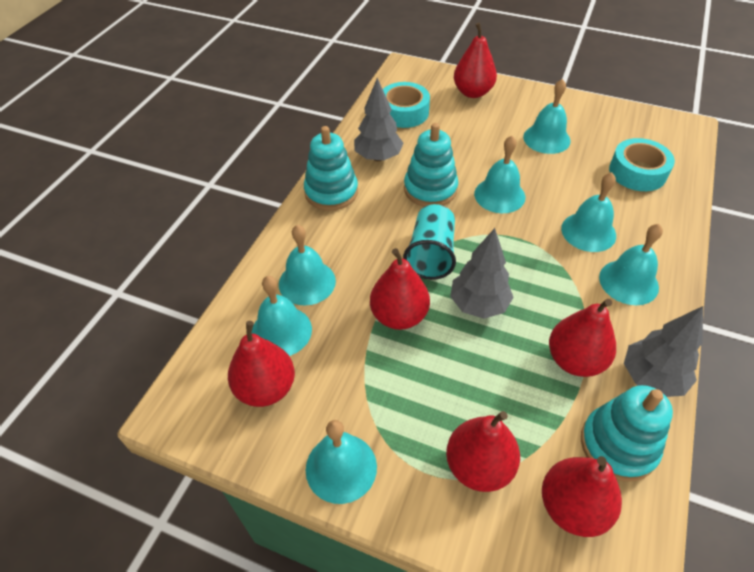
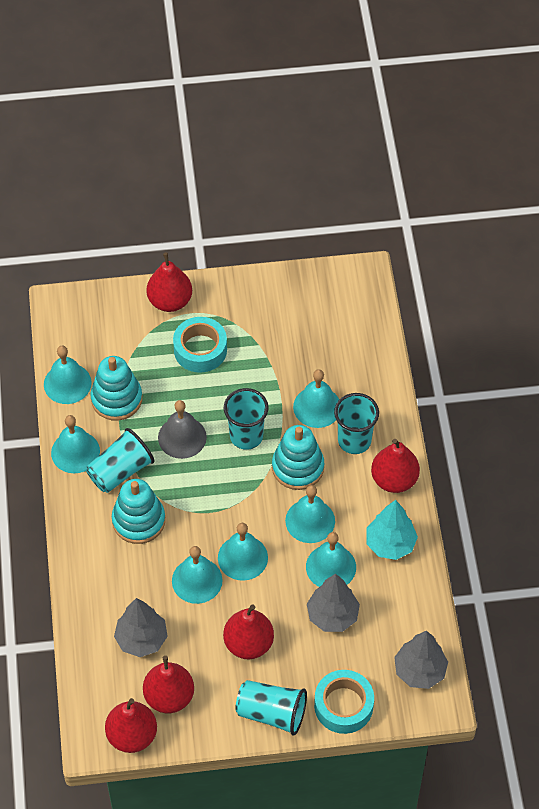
grey bell: none = 0 -> [158,400,207,459] = 1
red pear: [228,321,295,407] [370,248,430,330] [446,411,520,492] [454,23,497,98] [542,456,622,537] [549,299,616,377] = 6 -> [105,698,157,753] [143,656,194,713] [147,252,192,312] [223,604,274,659] [371,439,420,493] = 5
turquoise cup: [403,204,456,280] = 1 -> [86,428,154,493] [224,388,268,450] [236,680,307,736] [334,393,379,454] = 4
turquoise tree: none = 0 -> [366,500,418,560] = 1

